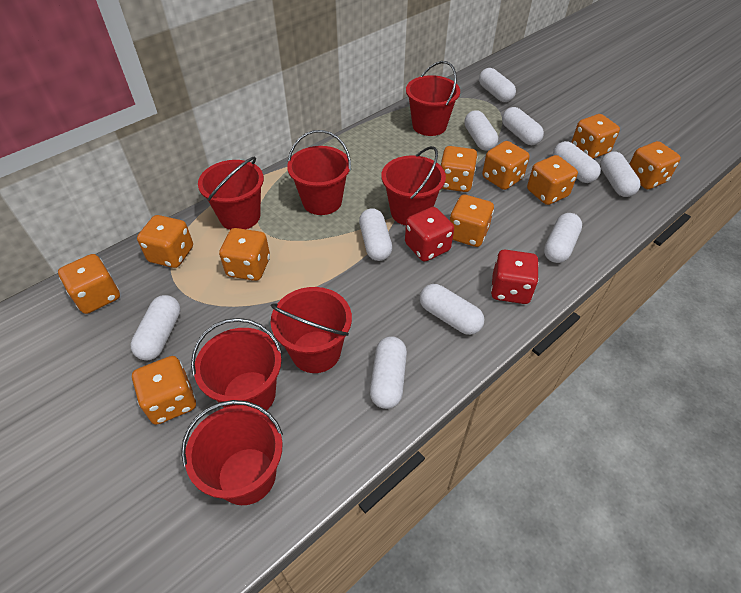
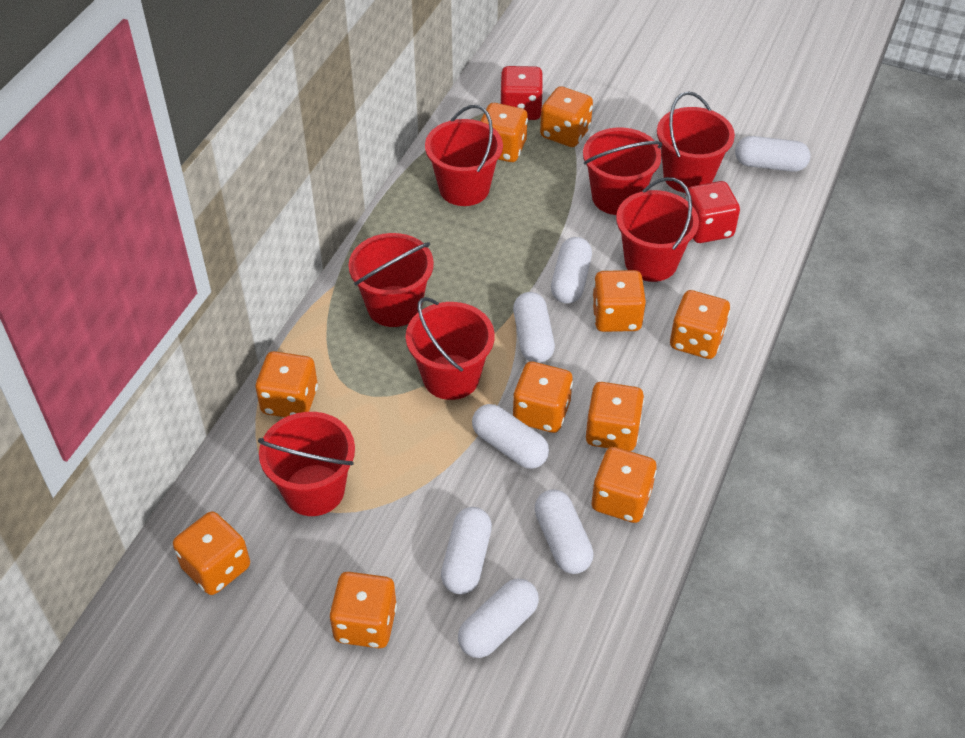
white capsule: [130,295,181,361] [359,208,392,261] [370,336,407,409] [420,284,485,335] [464,110,498,151] [479,68,516,102] [502,107,544,145] [544,213,582,263] [553,141,601,183] [600,151,641,197] = 10 -> [441,507,492,594] [458,578,539,658] [472,404,549,469] [513,292,555,363] [535,489,594,574] [551,237,592,303] [735,136,810,172] = 7

